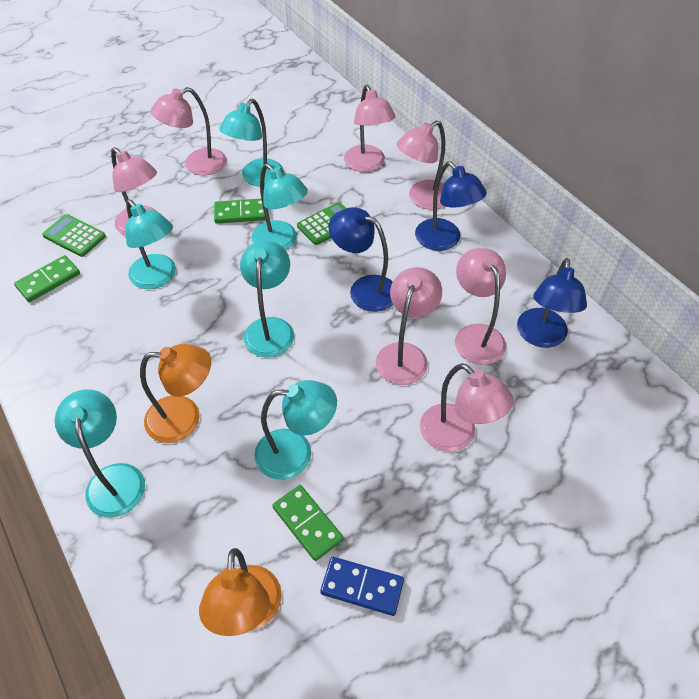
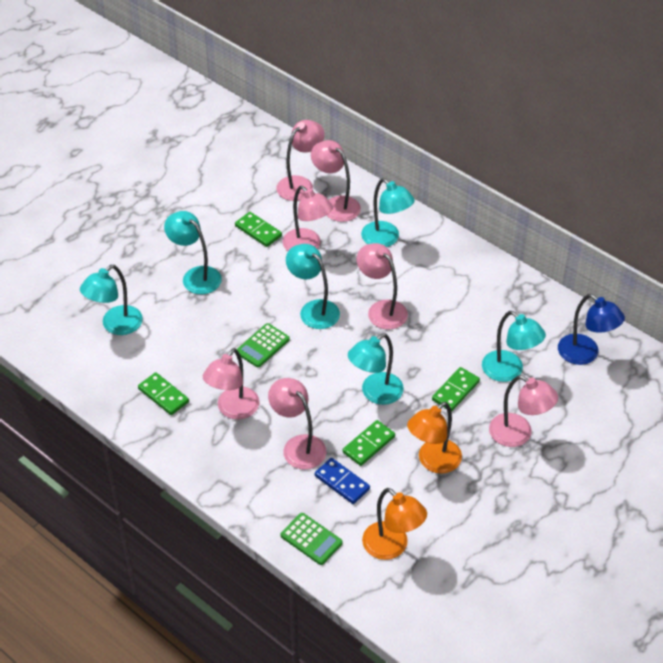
blue lamp: [329,207,393,312] [415,161,487,251] [517,258,587,348] = 3 -> [558,294,625,365] = 1
green domino: [14,255,80,302] [214,198,266,224] [272,485,344,561] = 3 -> [138,372,189,415] [235,212,282,247] [343,420,395,466] [432,367,480,411] = 4

